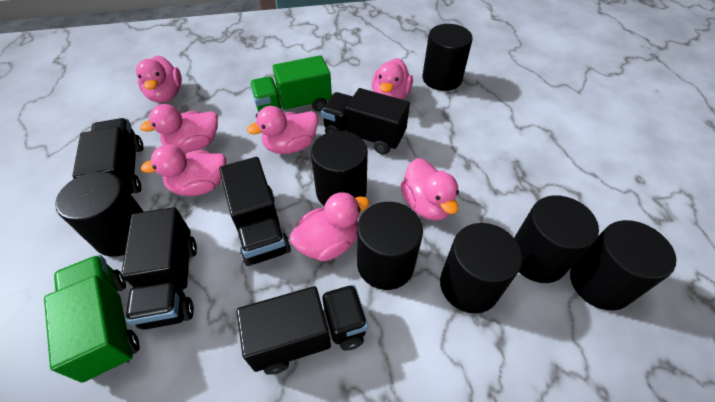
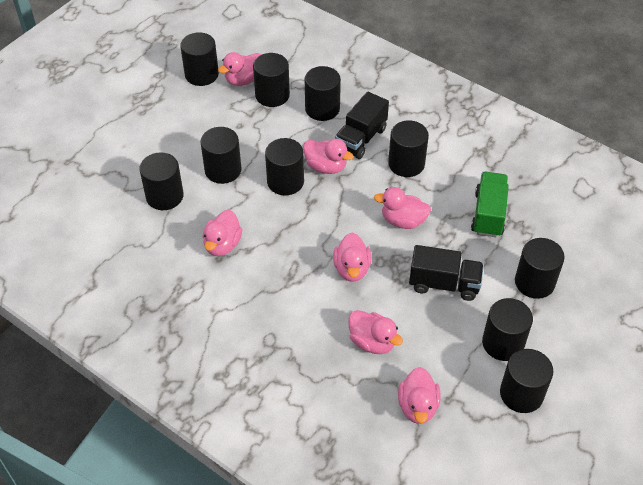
black cylinder: [55,171,144,257] [311,131,368,207] [357,202,423,290] [422,24,473,91] [440,223,522,314] [514,195,599,283] [570,220,676,311] = 7 -> [139,152,184,210] [180,32,219,86] [200,127,241,184] [253,53,290,107] [265,138,304,195] [305,66,341,121] [388,120,429,177] [482,298,533,361] [500,349,554,413] [515,238,565,299] = 10
black truck: [72,118,143,194] [121,207,197,329] [219,157,291,266] [236,285,368,375] [321,88,410,155] = 5 -> [335,92,389,159] [409,245,484,301] = 2
green truck: [44,255,140,383] [250,55,332,113] = 2 -> [471,172,509,237] = 1

